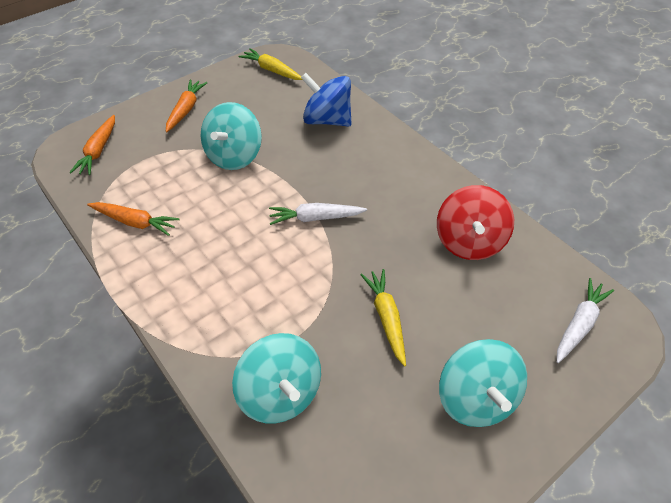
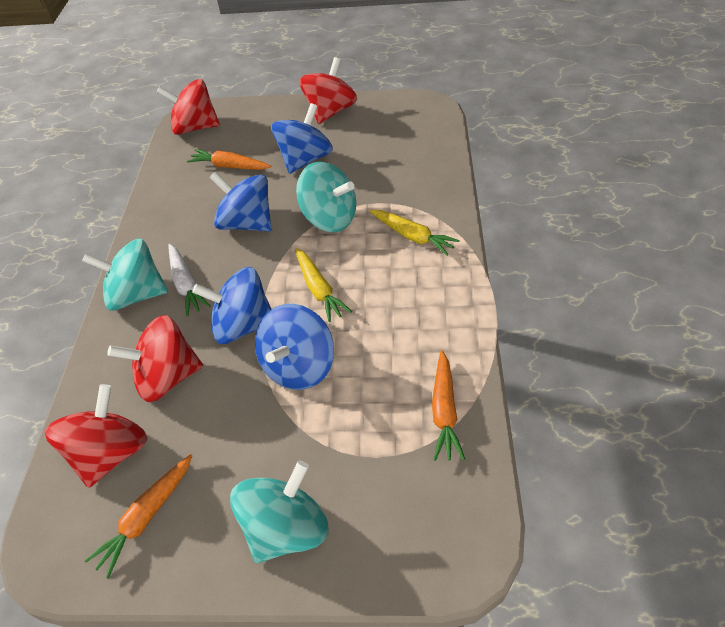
blue spinning top: [301,73,352,127] = 1 -> [192,267,271,344] [209,172,272,232] [255,304,334,390] [271,103,333,174] = 4
red spinning top: [437,185,514,260] = 1 -> [44,384,147,488] [107,315,203,402] [156,79,220,135] [299,57,357,124] = 4
white carrot: [269,203,367,225] [557,278,614,363] = 2 -> [168,244,211,316] = 1

